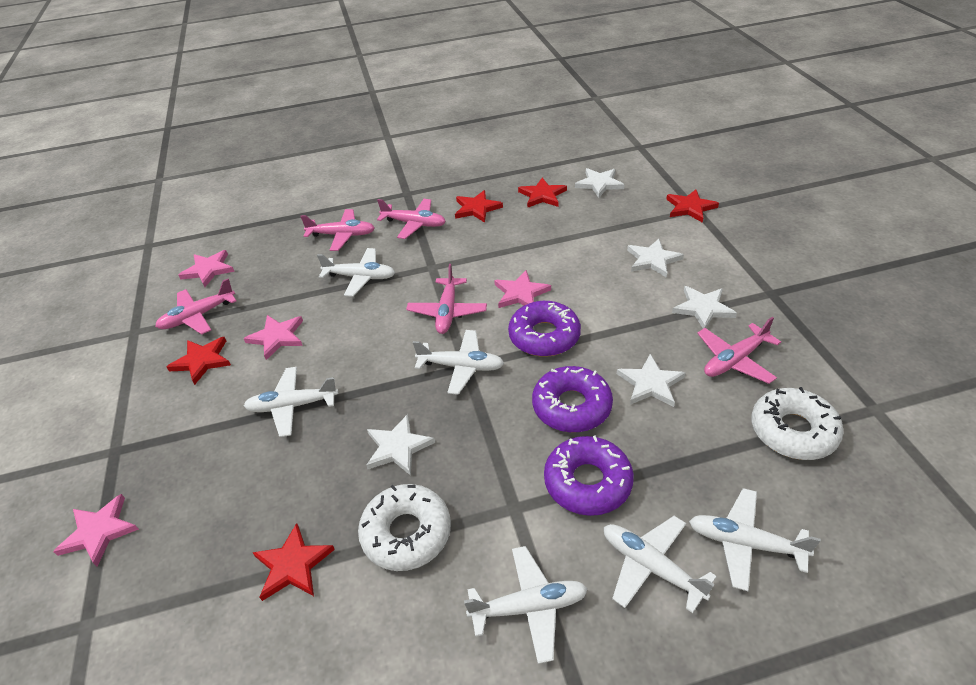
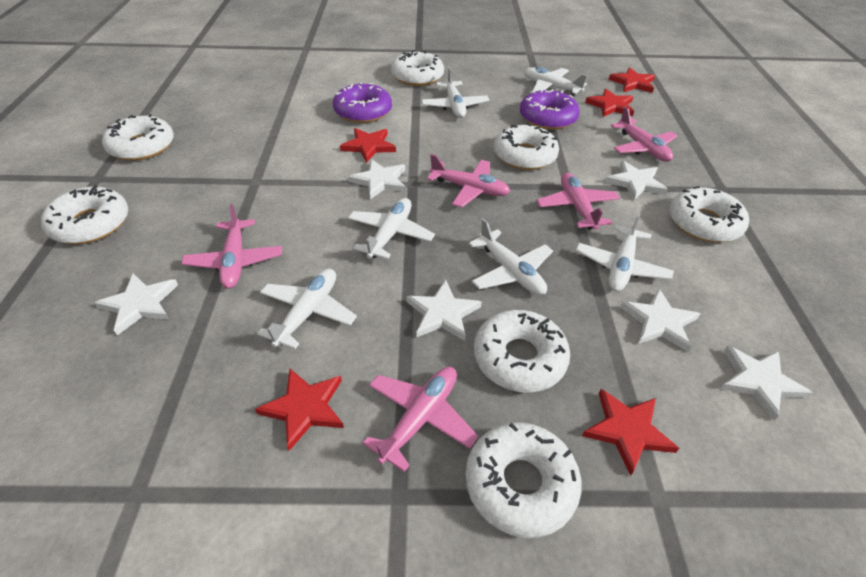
pink star: [53,494,139,566] [178,250,235,287] [243,315,303,360] [494,270,551,308] = 4 -> none = 0
purple donut: [508,301,581,357] [532,366,613,432] [544,435,634,516] = 3 -> [333,82,392,123] [520,89,580,130] = 2
white donut: [358,484,451,571] [751,387,844,460] = 2 -> [41,185,128,244] [102,114,174,161] [391,50,444,86] [466,422,582,538] [474,310,570,393] [494,123,559,170] [669,186,749,243] = 7
white star: [366,414,435,476] [575,168,625,198] [617,354,686,407] [627,239,684,278] [672,286,737,329] = 5 -> [94,273,178,335] [348,159,406,199] [406,280,482,341] [606,161,668,200] [621,288,700,352] [721,346,812,421] = 6

